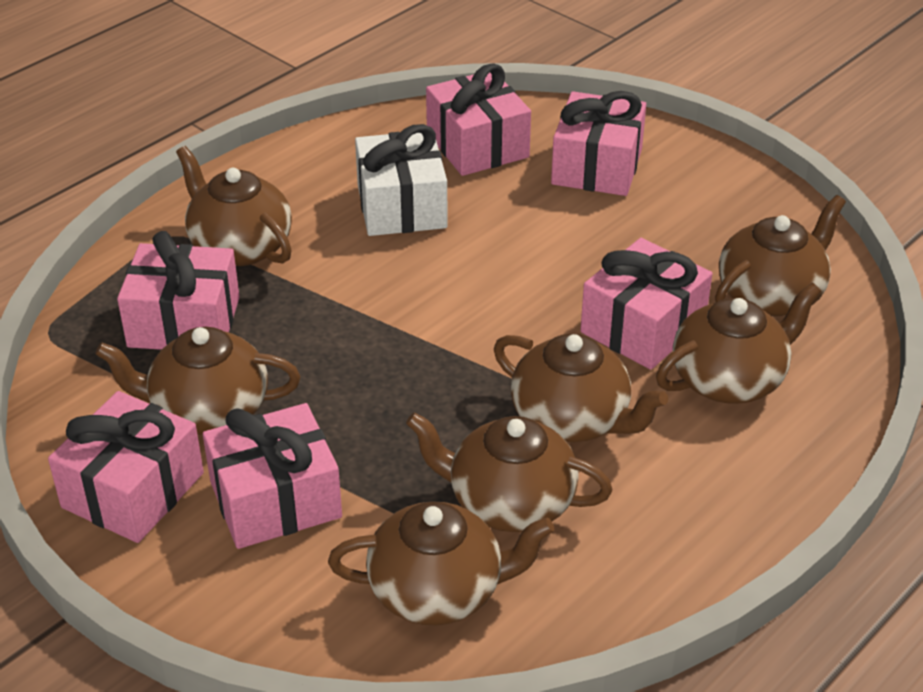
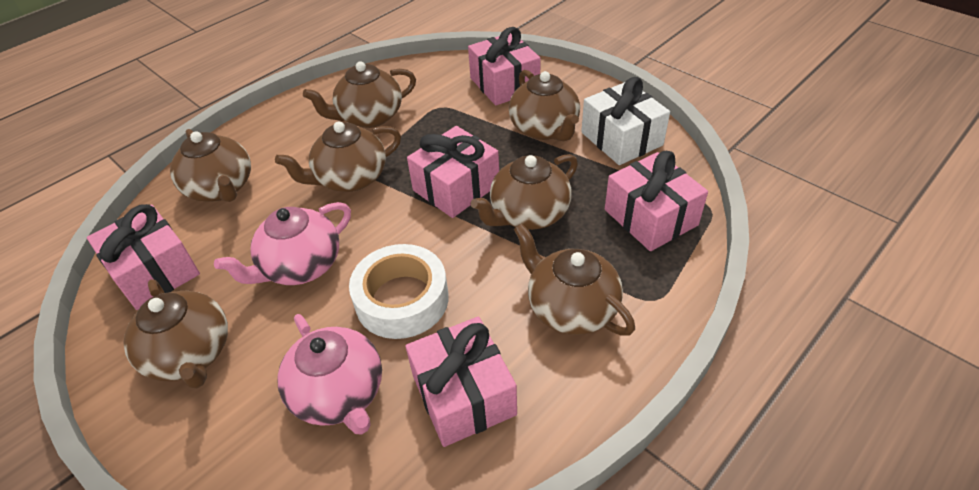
pink gift: [48,391,204,543] [117,231,240,350] [203,403,342,549] [426,63,531,176] [551,91,646,196] [580,238,712,370] = 6 -> [87,204,200,310] [405,316,517,447] [407,126,499,218] [468,27,541,106] [605,151,708,251] = 5
pink teapot: none = 0 -> [214,202,351,285] [277,314,382,435] = 2
white tape: none = 0 -> [349,244,449,339] = 1

